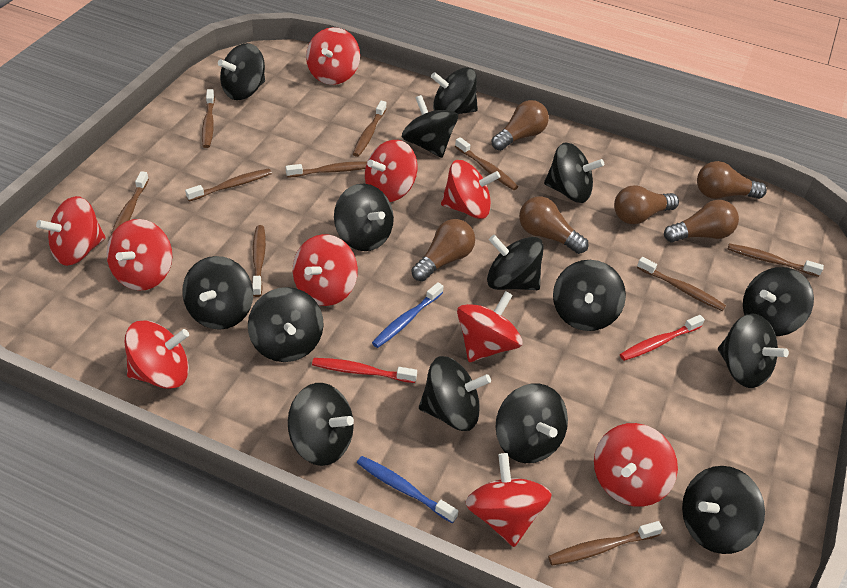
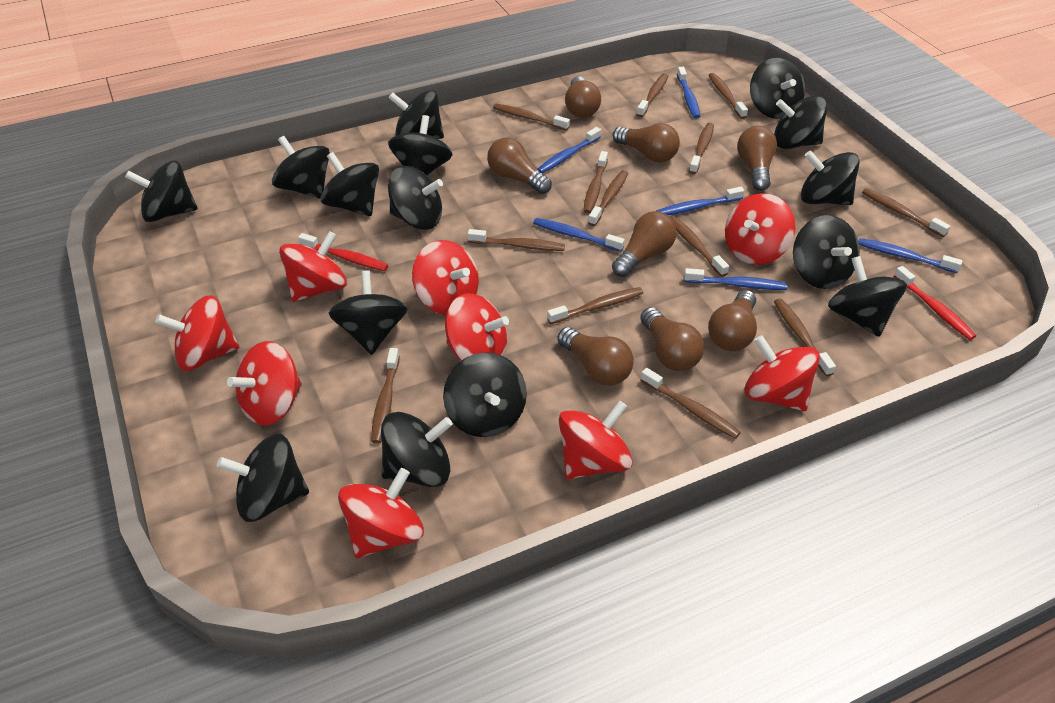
blue toothbrush: [357,456,458,523] [372,282,443,348] = 2 -> [533,218,625,252] [538,127,601,173] [656,187,745,215] [677,67,700,118] [684,268,788,290] [858,238,962,273] = 6
brown light bulb: [411,219,475,282] [491,100,549,151] [519,197,589,254] [614,185,679,224] [664,200,739,242] [697,161,767,199] = 6 -> [487,138,552,194] [557,327,634,386] [565,76,601,118] [612,211,676,277] [613,123,680,163] [640,307,704,371] [708,290,757,351] [737,126,777,191] = 8
brown toothbrush: [110,171,149,237] [185,169,272,201] [202,89,215,148] [252,225,266,297] [286,161,367,178] [353,100,387,157] [455,137,518,190] [548,521,663,565] [637,257,726,311] [727,244,824,277] = 10 -> [371,348,400,444] [468,229,565,251] [493,104,570,131] [547,287,643,324] [583,151,608,214] [588,170,628,226] [637,73,668,117] [641,368,741,439] [669,215,729,277] [689,123,714,174] [709,73,748,119] [774,299,836,377] [862,188,950,237] = 13
red spinning top: [36,196,106,266] [107,219,172,291] [125,320,189,389] [293,234,358,306] [306,27,360,85] [365,140,417,202] [441,160,500,219] [457,291,523,362] [465,453,552,547] [594,423,678,507] = 10 -> [155,295,239,371] [227,341,302,425] [279,231,347,302] [338,468,424,558] [412,240,479,315] [445,293,509,361] [559,401,633,479] [725,193,795,265] [744,335,820,411] = 9

